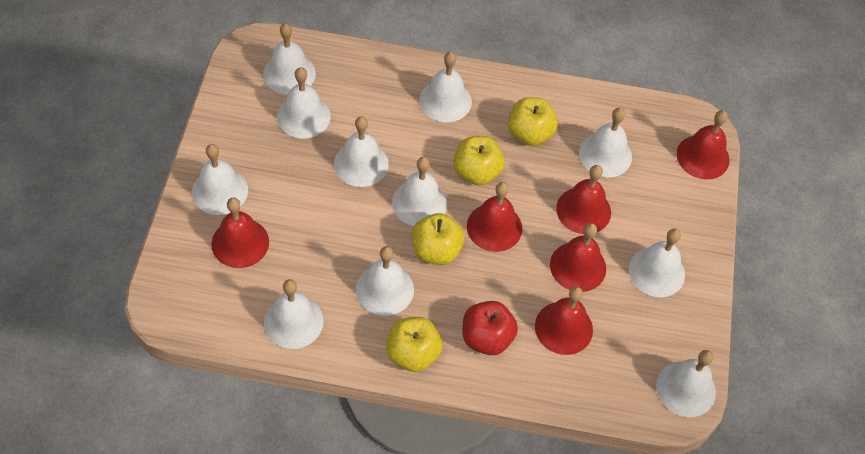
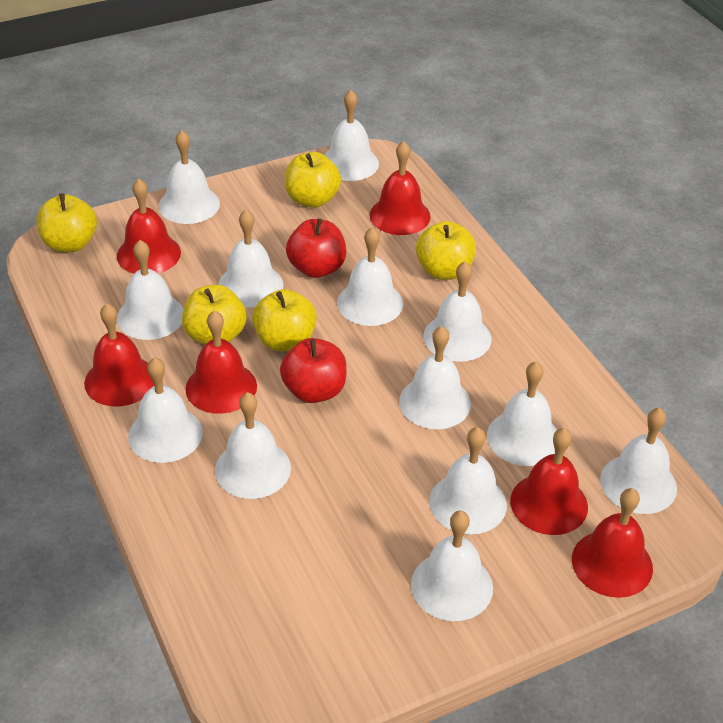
red apple: [462,301,518,355] = 1 -> [280,338,347,403] [286,218,346,278] = 2
white bell: [192,144,248,215] [263,23,316,95] [264,279,324,349] [277,67,331,138] [334,116,389,187] [356,246,414,316] [392,157,447,226] [420,52,472,122] [579,108,632,177] [629,229,685,297] [656,350,716,417] = 11 -> [117,240,183,340] [128,357,203,463] [159,130,220,224] [215,392,291,499] [218,210,283,308] [325,90,379,181] [337,227,403,326] [399,326,471,429] [411,511,493,621] [423,261,492,362] [429,427,507,534] [487,361,557,466] [600,408,677,514] = 13
yellow apple: [386,317,443,372] [412,213,465,265] [454,136,505,185] [508,97,558,146] = 4 -> [36,194,97,252] [182,285,247,345] [252,289,317,351] [285,152,341,208] [416,221,476,280] = 5

